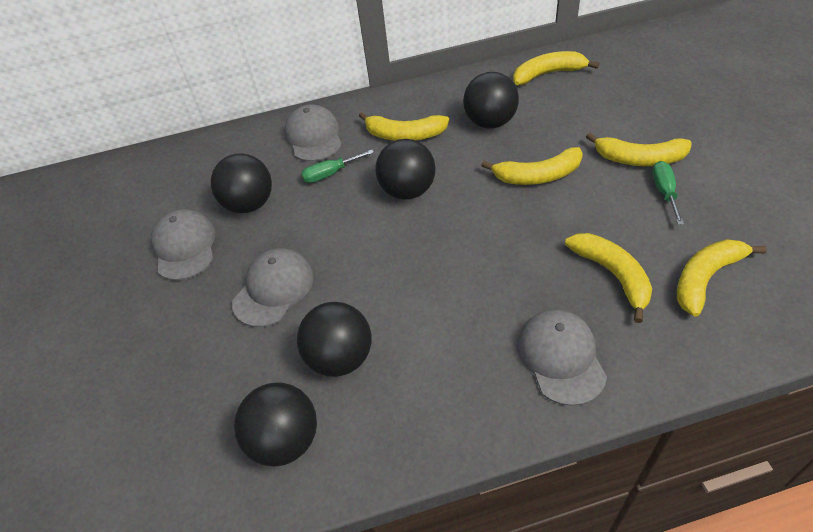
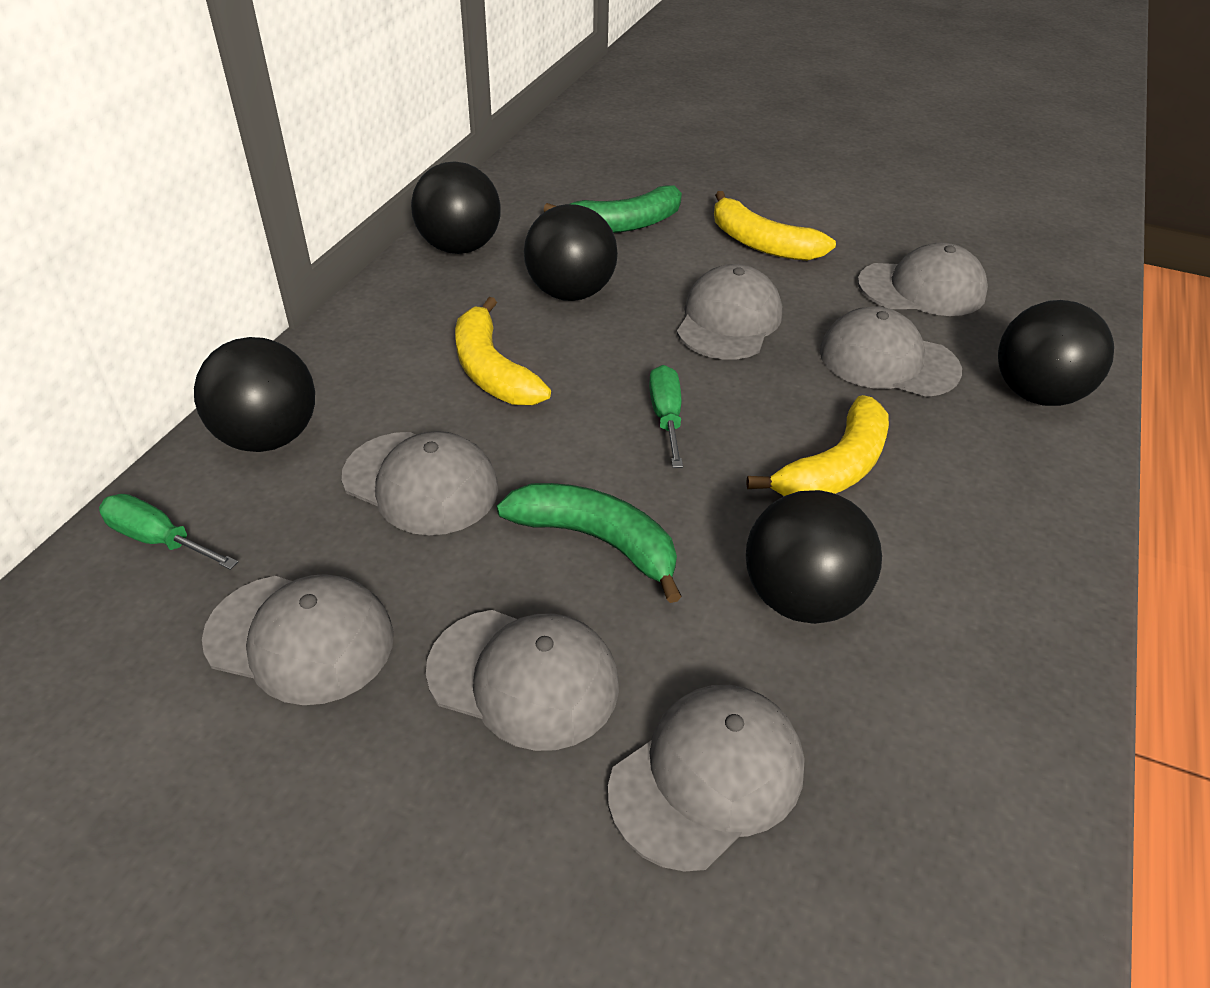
green banana: none = 0 -> [497,483,682,603] [544,186,682,233] = 2
grey cap: [151,209,215,280] [232,248,314,327] [284,105,342,161] [517,309,607,406] = 4 -> [202,574,394,705] [342,431,498,535] [426,610,619,751] [608,685,805,871] [677,264,782,360] [820,306,962,397] [858,242,988,316] = 7
yellow banana: [359,112,449,141] [481,147,583,185] [513,51,599,85] [565,233,652,323] [586,133,691,166] [677,239,767,317] = 6 -> [455,297,551,405] [714,191,836,261] [746,395,889,496] = 3

